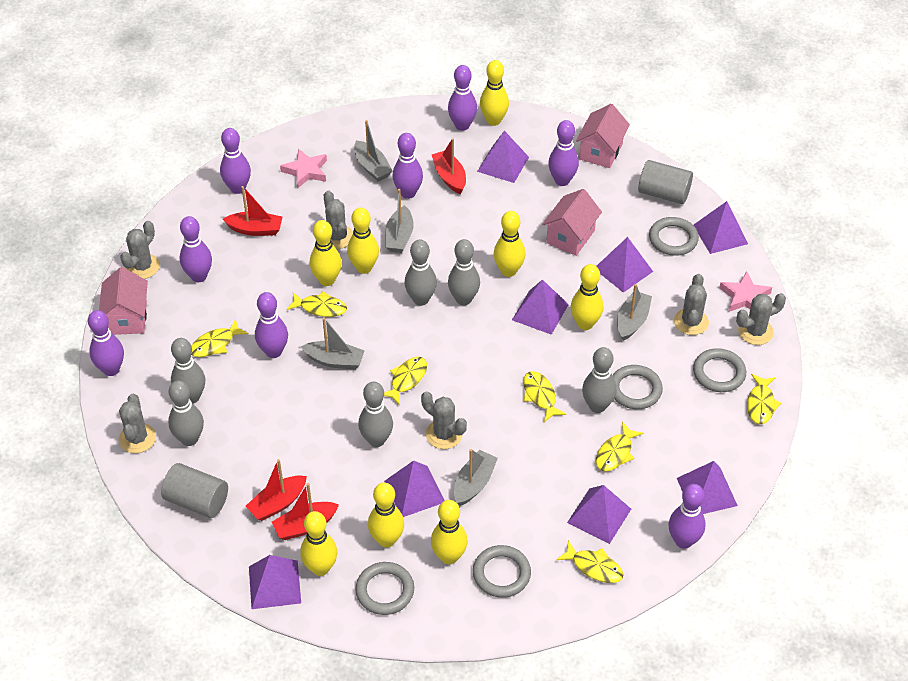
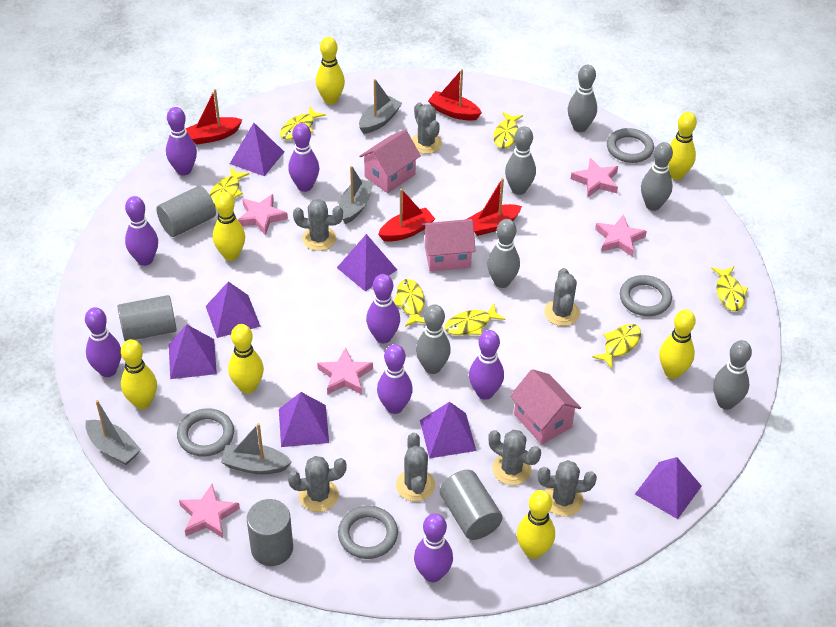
grey boat: [301,317,365,369] [354,120,392,181] [385,189,414,253] [454,449,498,506] [617,284,652,341] = 5 -> [85,400,141,465] [221,423,292,474] [339,166,373,224] [359,79,402,134] = 4
grey cactus: [119,394,156,453] [120,221,160,279] [324,190,353,249] [421,391,467,449] [674,274,709,335] [736,293,786,345] = 6 -> [288,456,347,512] [293,199,343,251] [396,433,435,502] [411,103,442,154] [488,430,541,485] [538,460,597,516] [544,268,580,326] = 7
grey cylinder: [161,463,228,518] [638,160,693,204] = 2 -> [117,295,177,341] [156,186,216,237] [247,499,293,566] [440,470,503,540] = 4
grey ring: [355,562,414,615] [473,545,531,598] [612,365,663,409] [649,217,699,256] [693,348,746,392] = 5 -> [177,408,234,457] [338,506,398,559] [607,128,654,163] [620,275,672,316] = 4
pink star: [280,148,327,189] [719,271,772,312] = 2 -> [179,484,240,538] [238,194,288,236] [317,347,373,395] [571,158,618,197] [595,214,647,257] = 5
purple pyramid: [249,555,301,609] [384,460,445,517] [477,131,529,183] [512,279,568,335] [567,485,631,544] [596,237,653,293] [677,461,738,514] [694,201,748,254] = 8 -> [169,324,217,379] [206,281,261,338] [230,123,284,176] [279,392,329,447] [337,234,397,291] [420,402,476,458] [635,457,702,519] = 7
yellow bowling pin: [300,511,337,576] [310,220,342,286] [347,208,379,274] [368,483,404,547] [431,500,468,564] [480,60,509,126] [493,211,525,277] [571,264,603,330] = 8 -> [121,339,157,409] [213,192,245,261] [228,324,264,394] [316,37,345,104] [517,490,555,559] [659,309,696,379] [669,112,697,180] = 7

